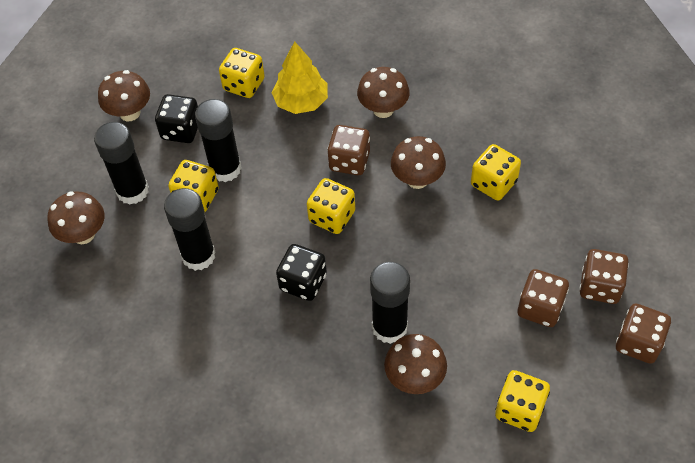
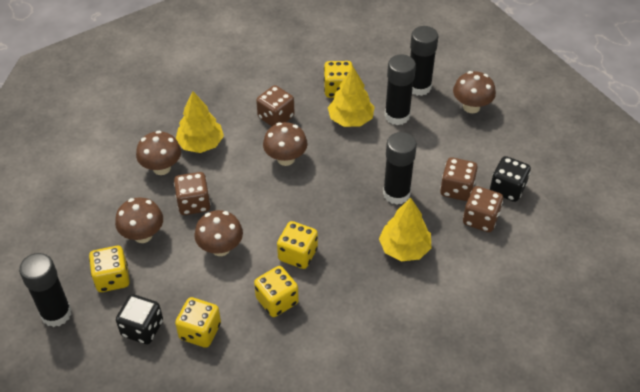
yellow tree: [272,41,328,114] = 1 -> [176,91,224,153] [328,66,375,127] [379,198,431,261] = 3

